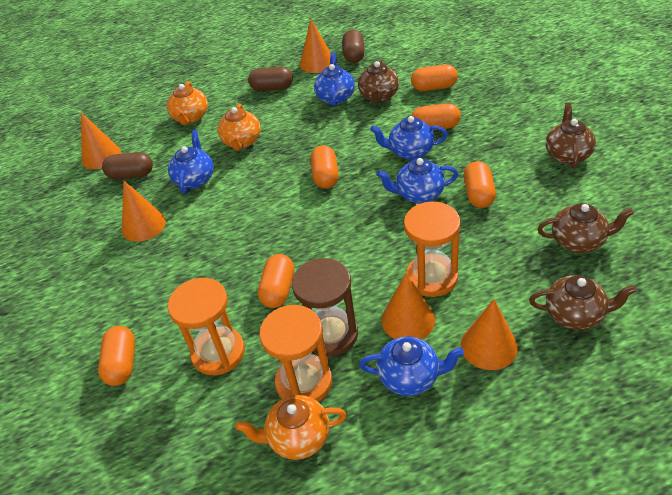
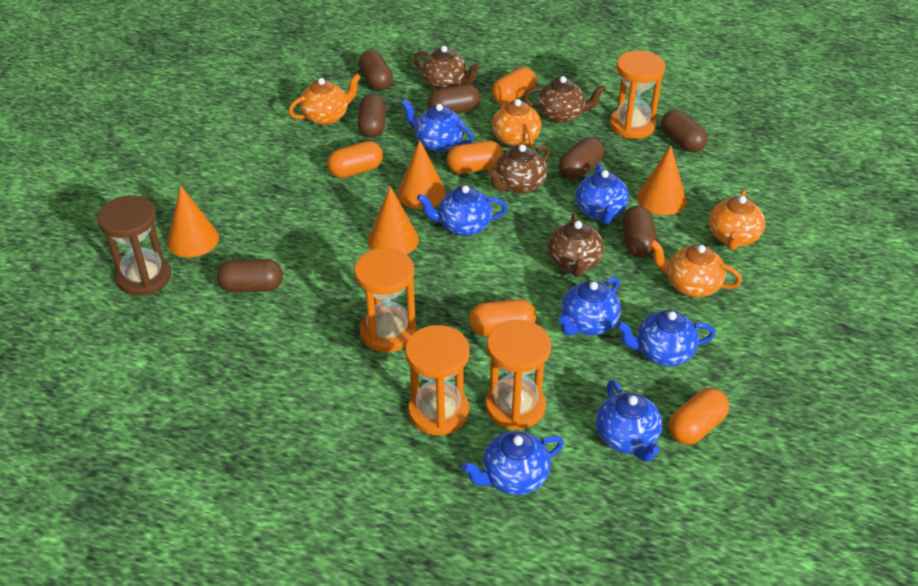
blue teapot: [168,130,214,194] [314,52,355,107] [359,336,464,396] [370,116,448,160] [377,158,458,203] = 5 -> [401,99,474,152] [417,185,508,236] [462,431,564,495] [559,277,621,335] [576,164,629,224] [596,380,662,462] [616,310,715,366] = 7
brown capsule: [102,152,153,179] [248,66,293,91] [342,29,365,63] = 3 -> [217,259,283,292] [358,50,393,90] [358,94,386,138] [428,84,481,114] [559,137,604,180] [622,206,657,258] [661,110,708,152] = 7
orange capsule: [98,326,135,386] [258,254,294,308] [310,145,339,189] [411,64,458,91] [411,103,461,130] [464,161,496,208] = 6 -> [327,141,383,178] [447,141,504,174] [469,299,536,336] [492,67,536,104] [669,388,729,445] = 5
orange cone: [81,113,121,169] [122,180,166,242] [300,19,331,73] [382,273,435,339] [461,299,518,370] = 5 -> [167,186,219,257] [368,186,419,254] [397,140,446,209] [637,146,687,215] = 4
orange hourglass: [168,278,245,375] [259,305,332,402] [404,202,461,297] = 3 -> [354,248,416,352] [405,325,470,436] [485,320,551,430] [610,51,665,139] = 4
orange teapot: [167,81,208,125] [218,104,261,151] [235,395,347,460] = 3 -> [289,74,361,125] [492,85,541,148] [650,240,742,297] [709,189,765,250] = 4

